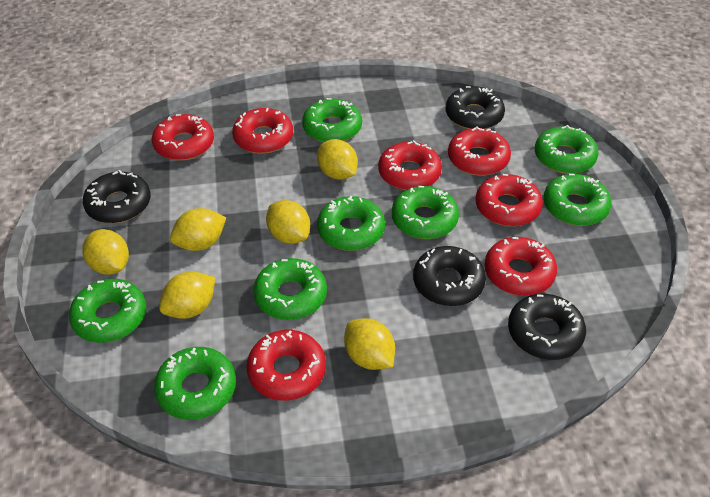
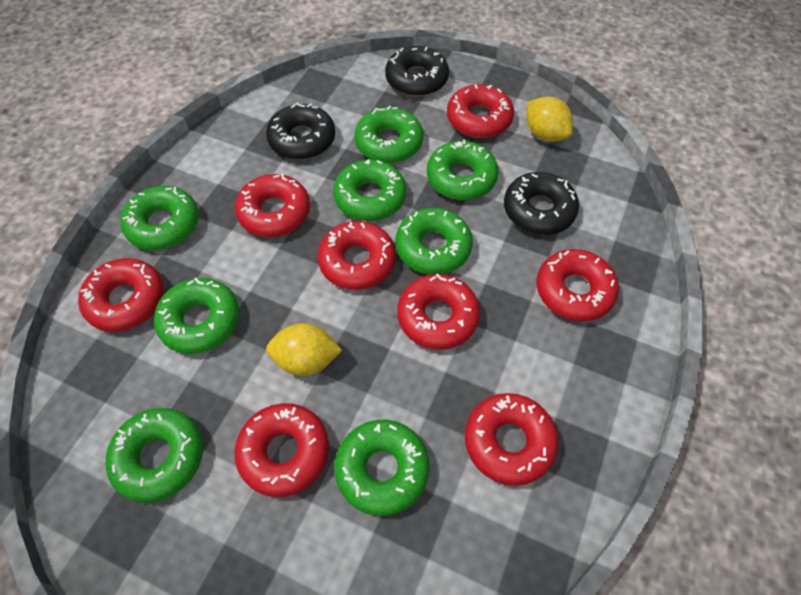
black donut: [83,170,151,223] [413,246,486,306] [446,86,505,129] [508,294,586,360] = 4 -> [266,102,335,160] [385,46,449,96] [504,172,579,235] = 3
red donut: [152,114,214,161] [232,108,293,154] [246,330,326,401] [378,140,442,190] [448,127,511,176] [475,174,543,226] [484,237,557,296] = 7 -> [78,258,164,332] [234,403,329,497] [235,173,310,237] [317,221,396,290] [397,273,480,350] [447,84,514,138] [465,393,558,486] [537,249,619,322] = 8
yellow lemon: [82,229,129,275] [159,271,215,319] [170,208,226,251] [266,200,310,244] [317,139,358,180] [344,318,395,370] = 6 -> [266,323,342,376] [526,96,573,142] = 2

